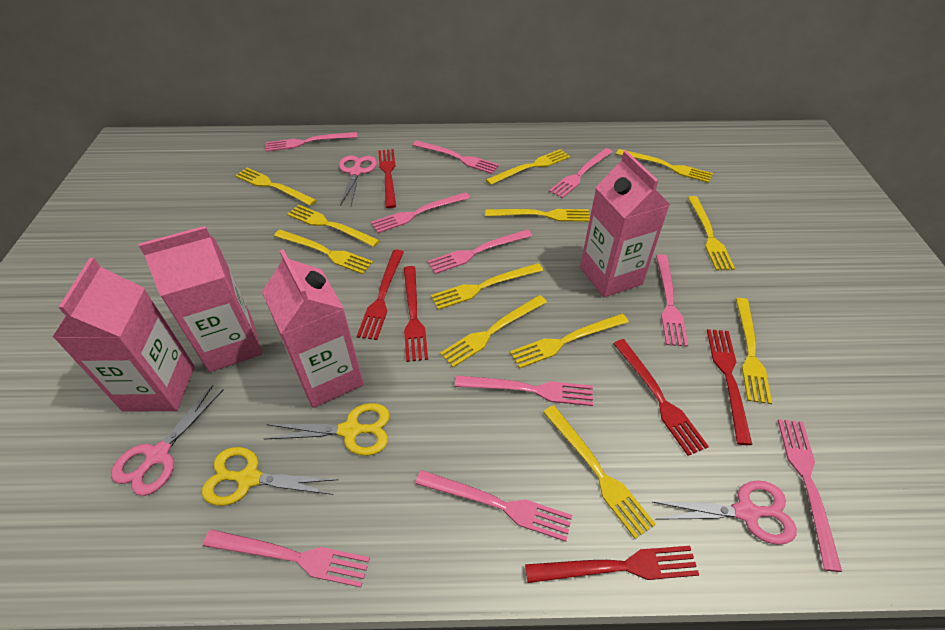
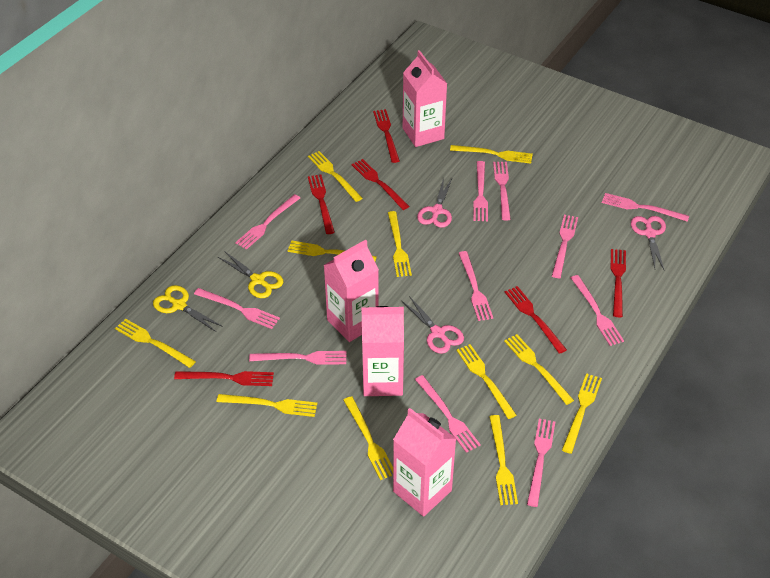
pink fork: [203,529,370,587] [266,132,358,152] [371,192,470,233] [413,140,499,174] [415,470,572,542] [427,229,532,274] [455,375,593,406] [549,148,613,198] [656,254,688,347] [778,419,842,572] = 10 -> [194,288,280,329] [235,194,300,250] [249,351,347,365] [415,375,481,453] [459,251,493,321] [473,161,488,221] [493,162,511,221] [527,419,555,507] [552,215,578,278] [571,275,624,346] [602,193,689,222] = 11
yellow fork: [235,168,317,206] [274,230,373,274] [287,205,380,247] [431,263,543,310] [440,295,547,367] [485,209,590,222] [486,149,570,185] [510,314,629,368] [543,405,656,539] [616,149,713,183] [688,196,735,270] [736,298,772,404] = 12 -> [115,319,196,368] [217,394,318,417] [287,240,377,261] [308,151,362,202] [343,396,393,480] [388,211,412,277] [450,145,533,164] [456,344,517,419] [489,415,518,505] [504,334,574,405] [562,373,602,454] = 11

